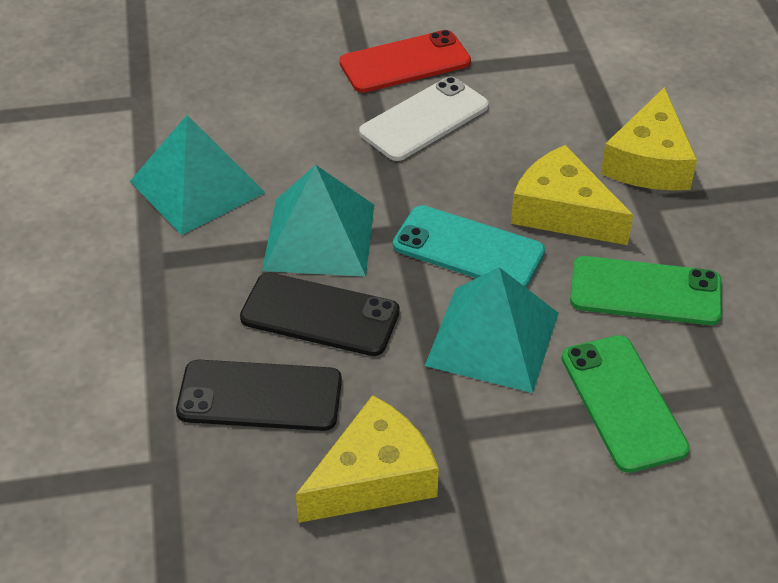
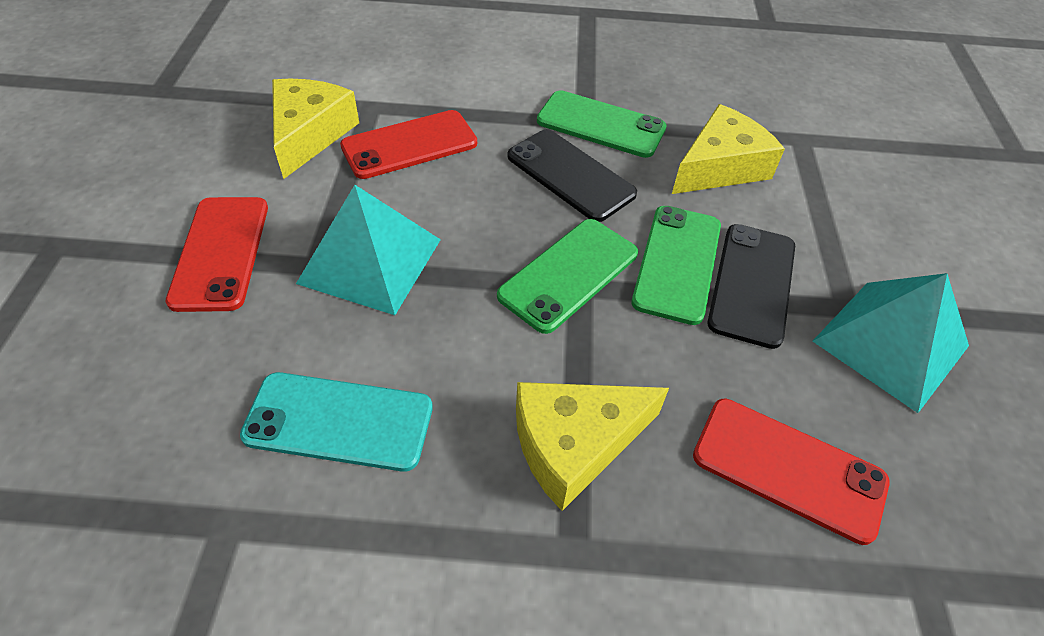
green phone: [562,335,690,473] [570,256,722,325] = 2 -> [497,219,638,334] [537,90,667,158] [632,206,721,325] = 3
red phone: [339,30,471,93] = 1 -> [165,197,268,312] [340,110,477,179] [693,399,890,545] = 3
turquoise pyramid: [130,115,265,235] [262,165,374,277] [425,267,559,393] = 3 -> [296,185,441,315] [812,273,969,413] = 2
white phone: [359,77,489,161] = 1 -> none = 0

